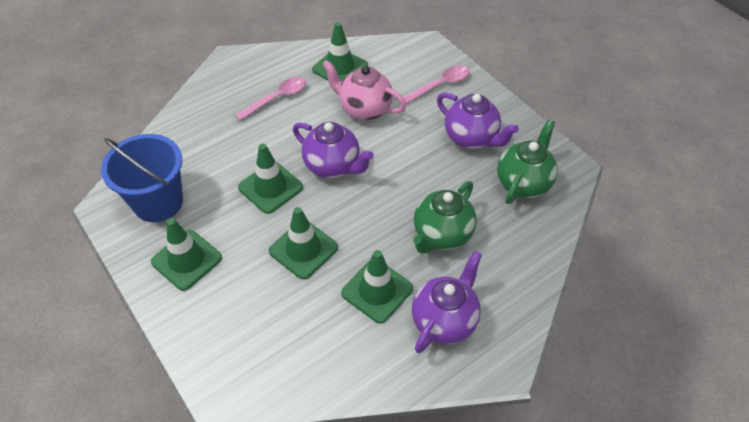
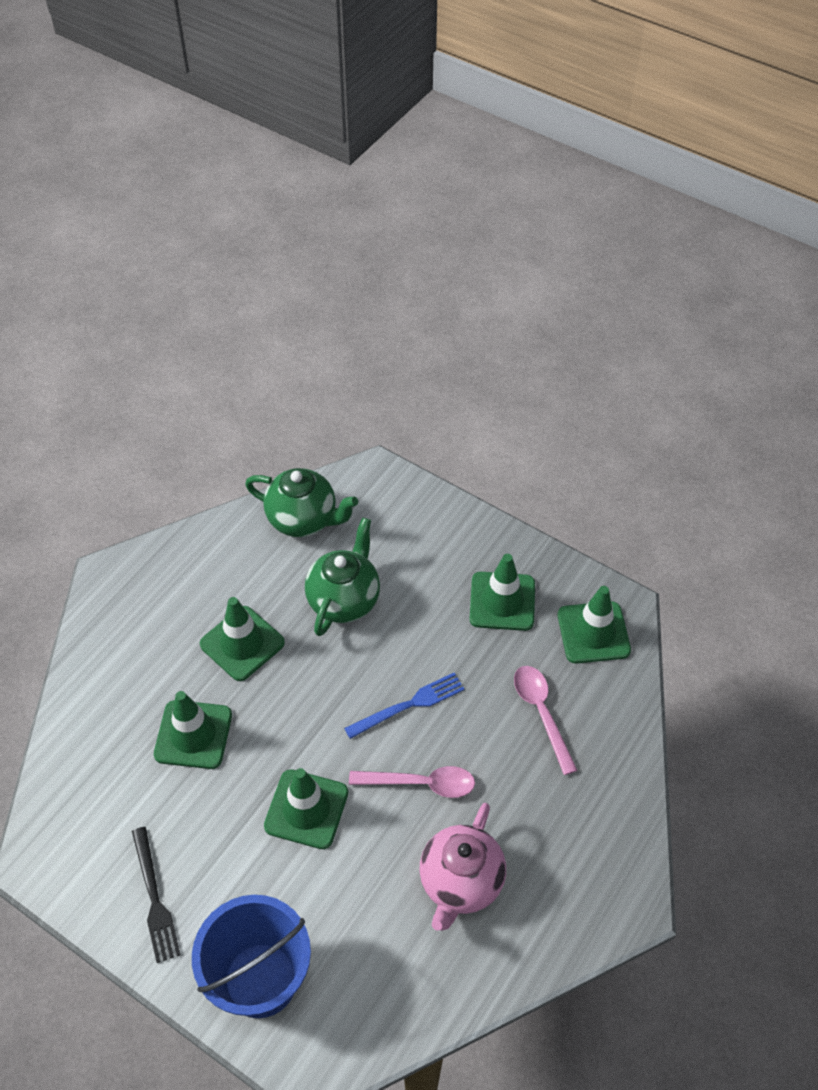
black fork: none = 0 -> [132,827,181,963] = 1
blue fork: none = 0 -> [344,673,465,739] = 1
purple teapot: [293,122,374,178] [412,251,482,353] [437,92,519,149] = 3 -> none = 0

